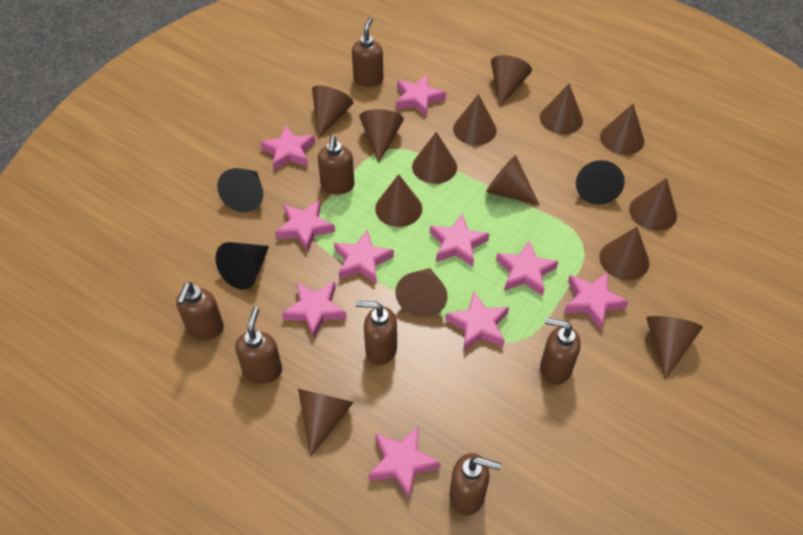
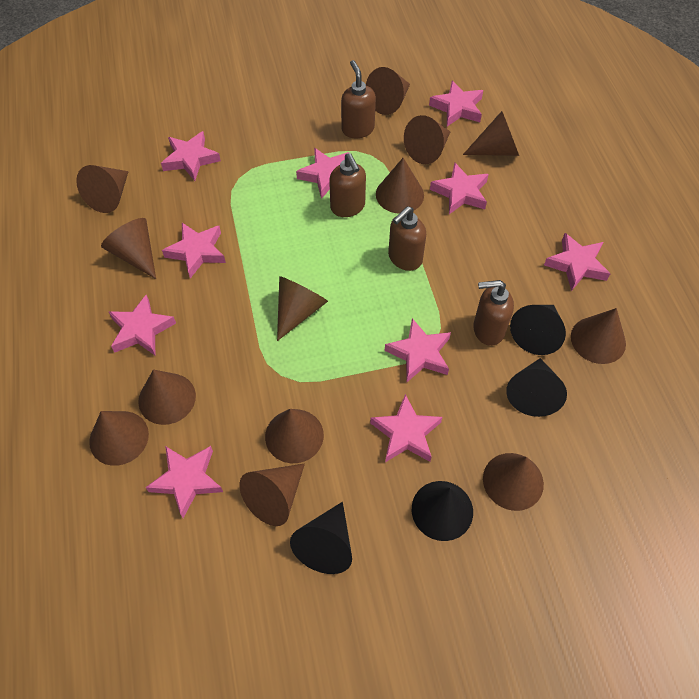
black cone: [215,242,269,290] [217,168,263,212] [576,160,625,204] = 3 -> [290,502,352,574] [412,481,473,541] [506,358,567,417] [510,305,566,355] = 4
brown cone: [298,389,354,457] [312,85,353,139] [359,109,404,164] [375,174,422,227] [395,268,448,317] [412,132,457,184] [453,94,497,145] [486,155,539,205] [491,55,532,106] [540,84,583,134] [599,227,649,280] [600,104,644,155] [629,178,677,231] [646,316,703,380] = 14 -> [76,165,129,213] [89,411,149,466] [101,218,156,279] [138,369,196,425] [239,463,305,526] [265,409,324,463] [277,276,328,341] [366,67,410,115] [376,158,424,214] [404,115,450,164] [463,111,519,156] [483,453,544,511] [571,308,626,364] = 13
brown soap dispenser: [176,282,224,340] [235,307,282,384] [318,135,355,194] [352,17,383,87] [356,301,397,365] [449,453,501,516] [540,318,581,385] = 7 -> [329,153,366,217] [341,60,376,138] [388,206,426,271] [473,280,514,346] = 4

